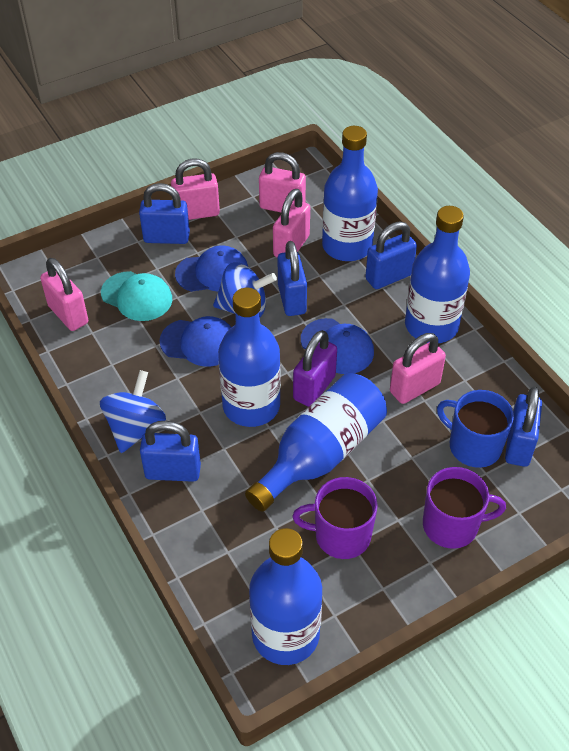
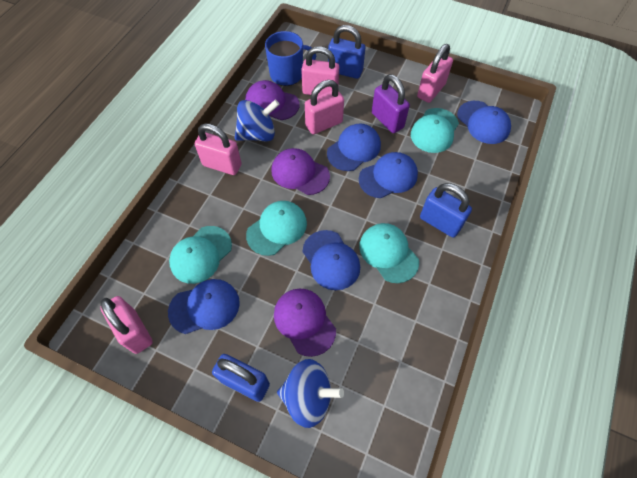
blue bottle: [218,288,281,427] [245,373,387,512] [249,528,322,665] [322,126,378,261] [405,206,470,343] = 5 -> none = 0
blue cap: [159,316,231,367] [175,245,248,292] [301,318,374,374] = 3 -> [168,279,240,334] [303,230,360,290] [327,124,381,171] [359,152,418,198] [457,101,511,144] = 5
blue padlock: [139,183,190,244] [140,421,201,482] [278,241,307,316] [365,222,417,289] [505,387,542,467] = 5 -> [212,354,270,402] [328,25,365,79] [420,183,472,238] = 3
purple cap: none = 0 -> [245,80,299,120] [271,148,330,195] [274,289,336,357] = 3
purple mug: [292,477,378,559] [423,467,506,549] = 2 -> none = 0
turquoise cap: [101,271,172,321] = 1 -> [169,226,232,284] [246,201,307,256] [359,223,419,283] [411,108,459,153] = 4

